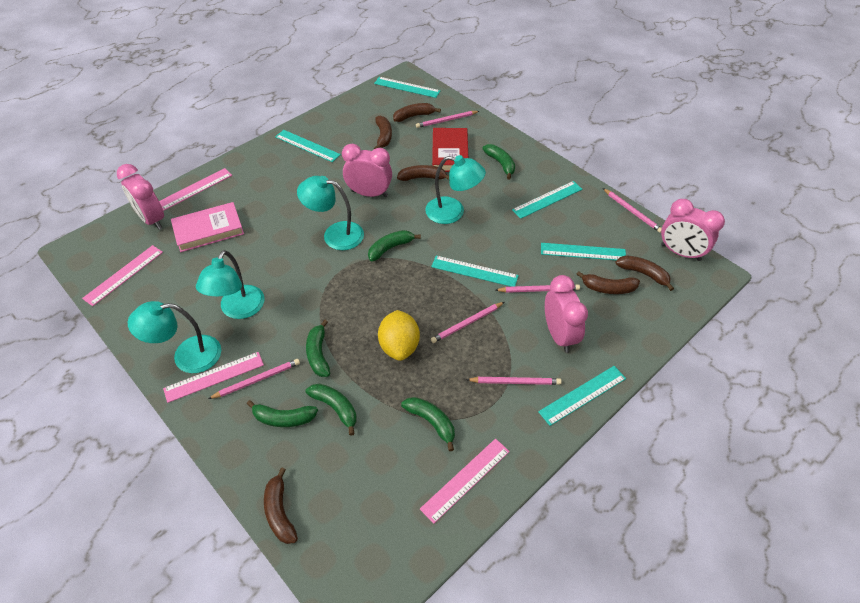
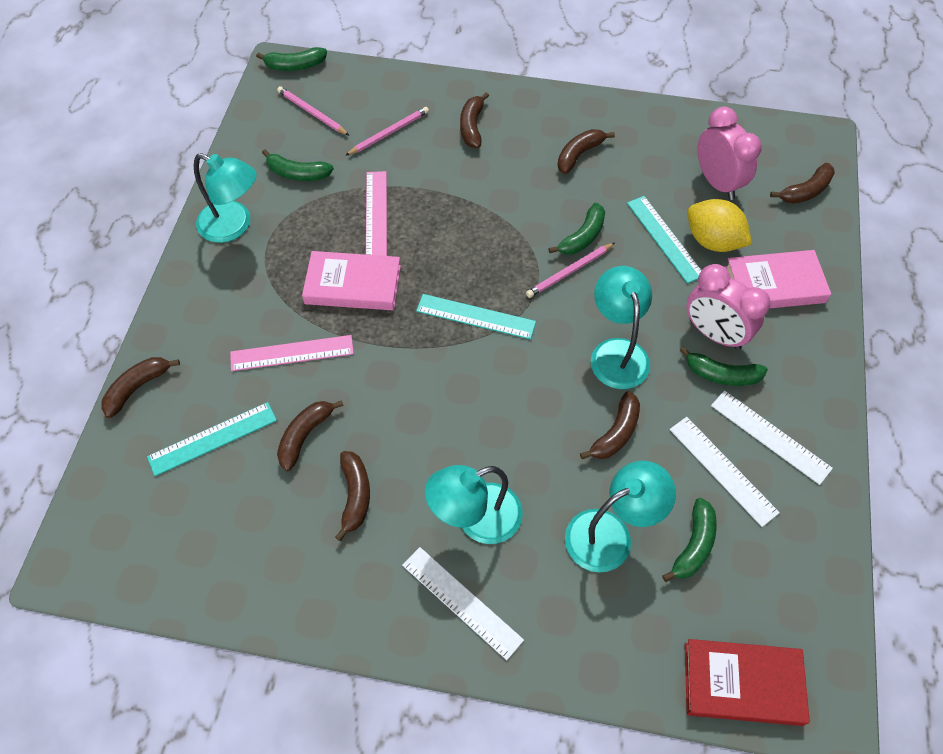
brown banana: [264,467,298,544] [374,116,392,149] [393,103,441,122] [397,165,449,181] [576,271,640,294] [616,255,674,291] = 6 -> [101,357,180,418] [277,400,344,471] [335,451,370,541] [460,92,489,148] [558,129,615,174] [580,391,640,459] [770,163,835,204] = 7
green banana: [247,400,318,427] [306,320,330,377] [306,384,357,436] [368,230,421,261] [401,397,455,451] [482,144,515,180] = 6 -> [256,47,327,71] [262,149,334,181] [548,203,605,255] [662,498,717,582] [679,346,768,386] = 5
pink book: [171,202,244,252] = 1 -> [302,251,401,310] [724,250,831,309] = 2
pink clock: [117,164,164,230] [342,144,392,197] [545,275,588,353] [661,199,725,261] = 4 -> [686,264,771,350] [697,107,762,200] = 2
pink pencil: [208,359,300,399] [416,111,479,128] [431,302,504,343] [466,377,562,385] [496,284,580,293] [603,188,662,233] = 6 -> [277,86,350,136] [345,107,429,156] [526,243,614,298] = 3
pink ruler: [82,245,163,306] [159,168,232,211] [163,352,264,403] [420,439,510,524] = 4 -> [230,335,354,371] [366,171,387,256] = 2
turquoise ruler: [275,130,341,162] [374,77,440,98] [431,256,519,287] [512,181,582,219] [538,366,626,426] [541,243,626,260] = 6 -> [147,402,277,476] [416,294,536,339] [627,196,701,284] = 3
white ruler: none = 0 -> [402,547,524,660] [670,417,780,527] [711,390,833,485] = 3

